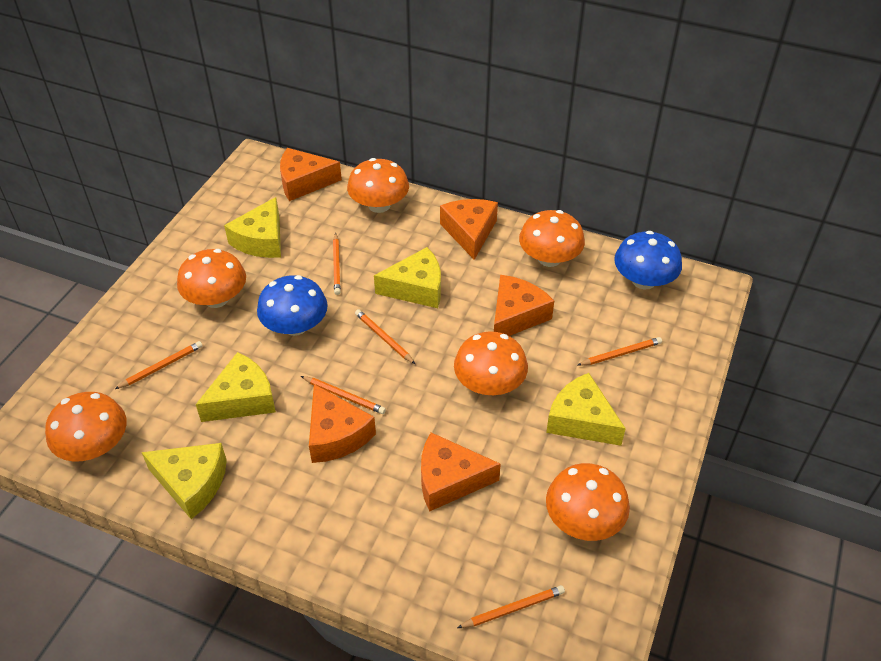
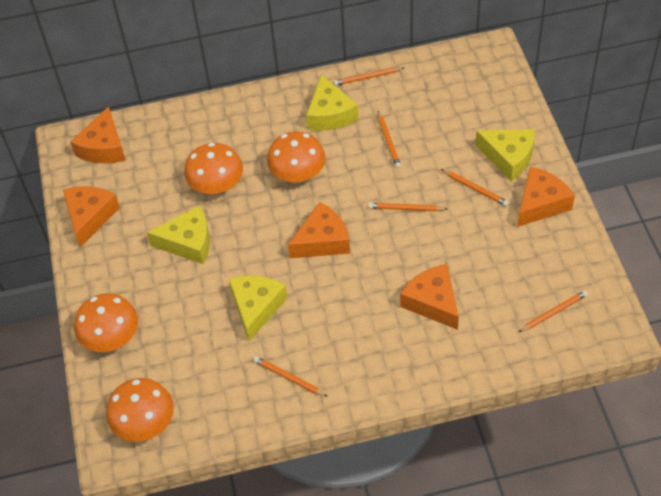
blue mushroom: [257,275,328,336] [614,231,682,290] = 2 -> none = 0
orange mushroom: [45,392,127,461] [177,249,246,308] [347,158,409,213] [454,331,528,395] [519,210,585,267] [546,463,630,541] = 6 -> [74,293,138,352] [106,378,174,442] [184,143,243,194] [267,131,326,182] = 4
yellow cheese: [141,443,227,519] [196,352,276,422] [224,197,281,258] [374,247,441,308] [546,373,626,446] = 5 -> [147,206,210,264] [229,275,288,341] [306,74,358,131] [475,129,535,181] = 4

